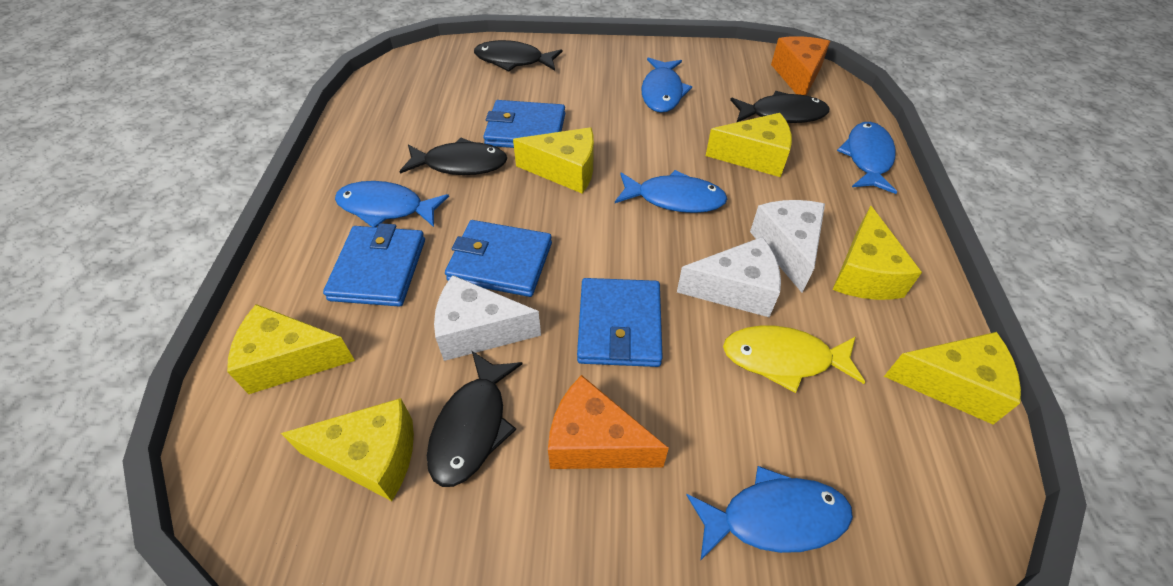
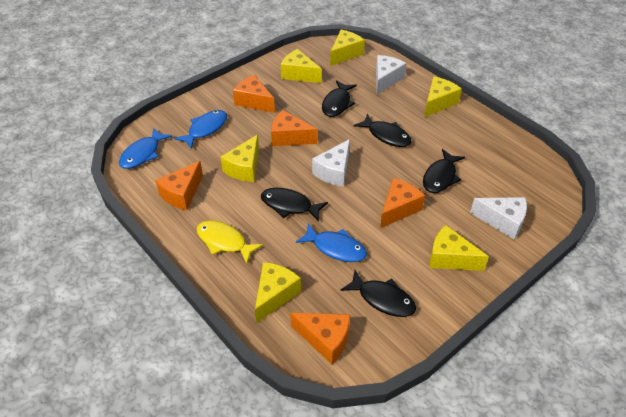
black fish: [399,137,507,175] [427,351,522,487] [474,40,562,71] [730,91,829,123] = 4 -> [261,188,328,222] [322,80,357,117] [340,270,416,317] [354,114,412,147] [423,149,465,193] = 5
blue fish: [335,181,449,227] [615,170,727,213] [642,57,692,113] [686,466,853,561] [837,122,897,194] = 5 -> [119,127,172,169] [174,110,227,149] [296,223,367,262] = 3
blue wallet: [323,223,425,307] [445,220,552,297] [483,100,565,148] [577,278,663,367] = 4 -> none = 0
orange cheese: [548,375,669,469] [771,36,830,95] = 2 -> [155,161,203,210] [233,75,275,113] [271,110,318,146] [290,313,350,364] [380,178,425,228] = 5

